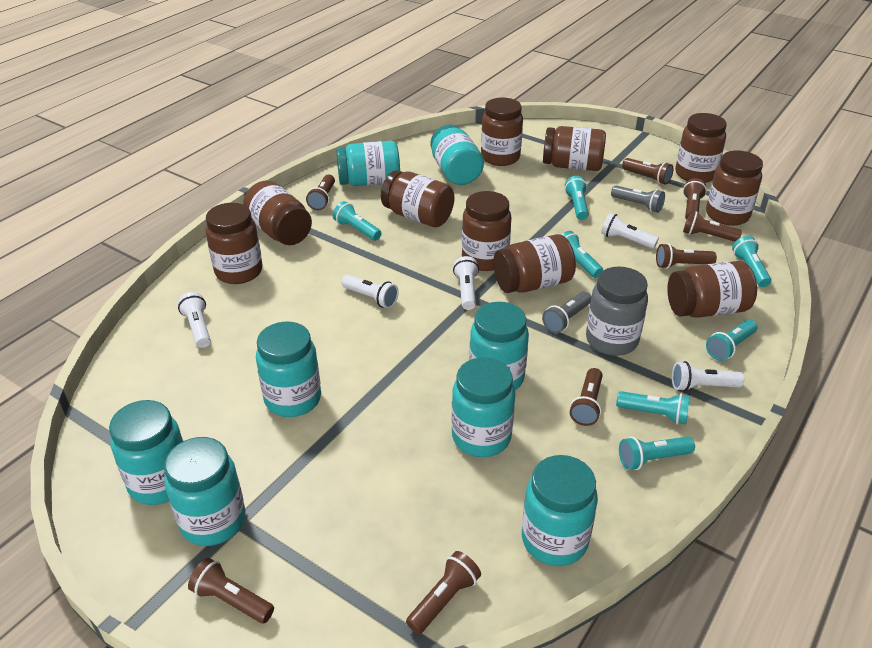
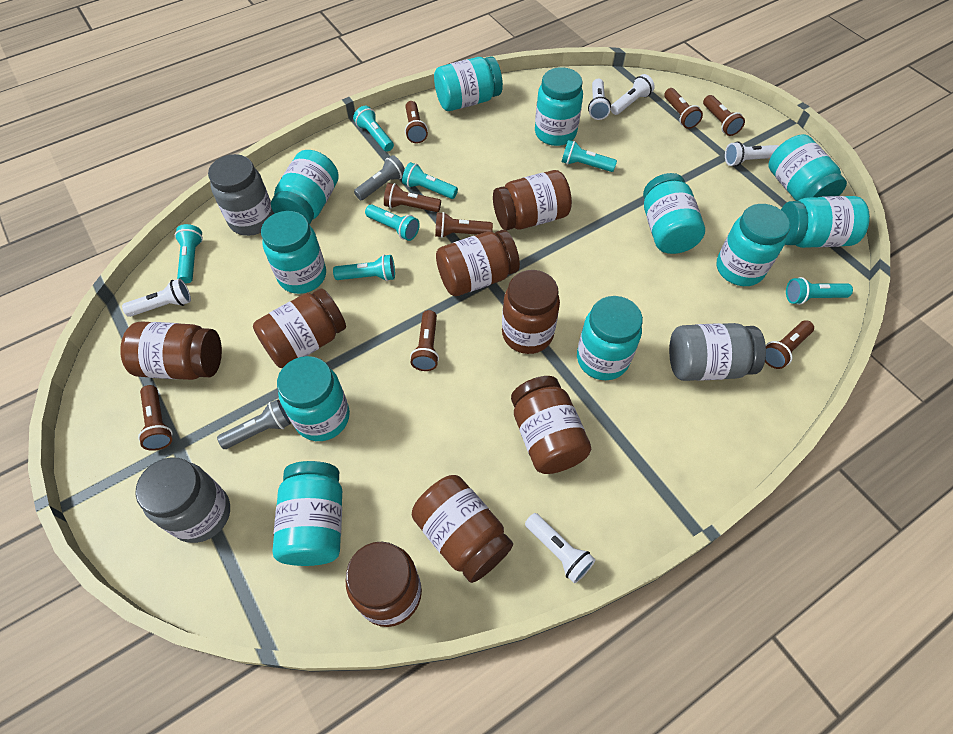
brown jar: [205,203,263,284] [243,181,312,245] [381,170,454,227] [462,191,511,271] [481,98,523,166] [493,234,576,293] [543,126,606,171] [667,261,757,318] [675,113,727,183] [706,150,763,226] = 10 -> [120,321,222,380] [253,288,346,368] [346,541,422,627] [412,475,513,583] [436,230,520,296] [493,170,572,230] [502,270,560,354] [511,376,591,474] = 8
grey jar: [586,267,648,356] = 1 -> [135,457,230,543] [208,154,274,236] [669,323,766,381] = 3
turquoise jar: [109,400,183,505] [164,437,245,546] [256,322,321,417] [336,141,400,186] [430,125,484,185] [452,357,515,457] [469,302,529,390] [522,455,598,566] = 8 -> [261,211,326,294] [271,150,339,225] [273,461,342,566] [277,356,350,441] [434,56,503,111] [535,67,583,146] [577,296,643,380] [643,173,705,254] [717,204,790,286] [768,134,847,201] [781,196,870,248] = 11

